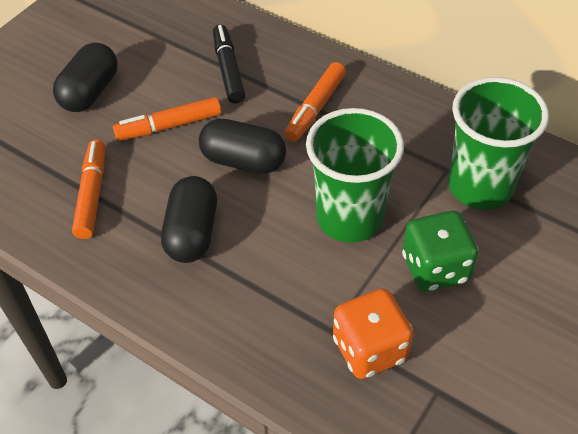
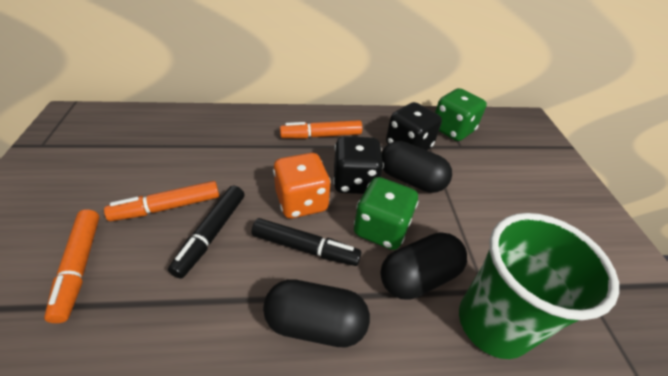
black dice: none = 0 -> [333,136,384,194] [386,102,442,150] = 2
black marker: [213,25,246,103] = 1 -> [168,186,244,279] [252,218,361,266] = 2
green cup: [306,108,404,243] [448,77,549,210] = 2 -> [459,213,619,359] = 1
green dice: [402,211,478,292] = 1 -> [354,177,419,250] [435,88,487,141] = 2

